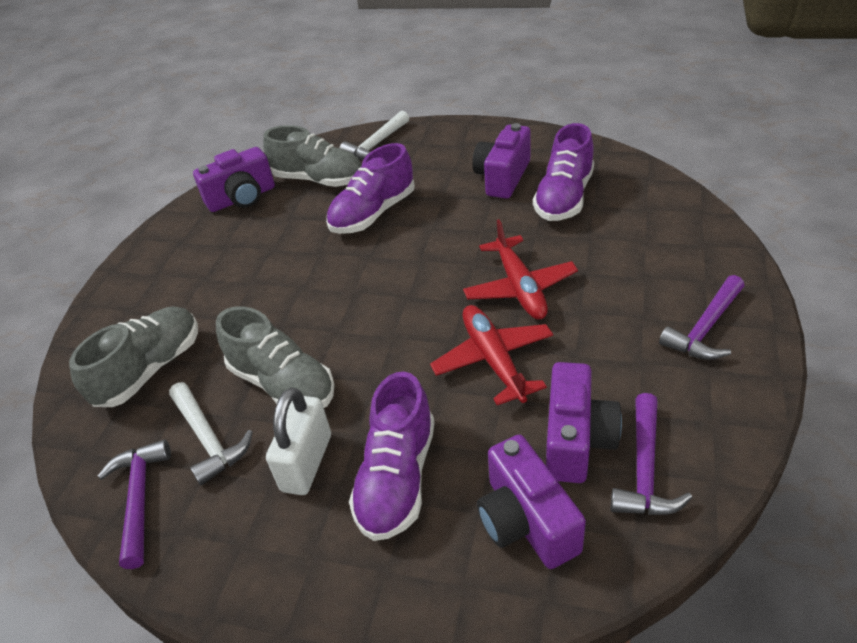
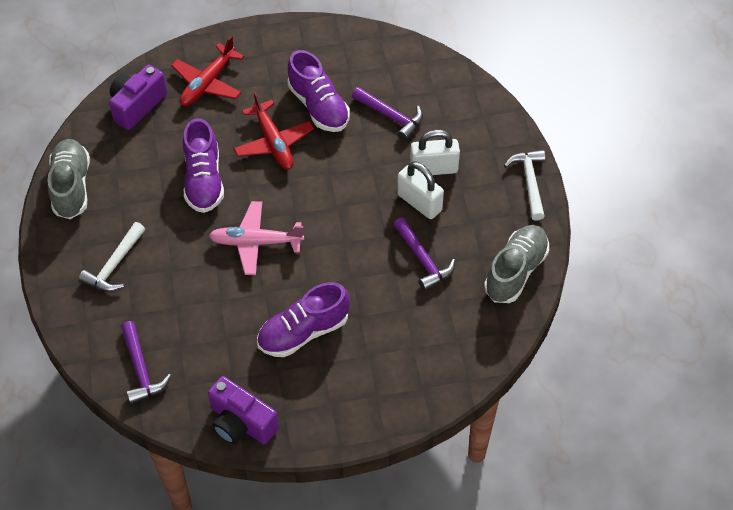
grey shoe: [69,306,198,407] [216,306,335,408] [263,125,362,187] = 3 -> [47,139,90,219] [484,225,549,303] = 2
pink plane: none = 0 -> [209,201,304,275] = 1
purple camera: [193,147,275,212] [472,123,530,199] [477,435,586,569] [546,362,622,483] = 4 -> [109,65,167,130] [208,376,279,444] = 2
white padlock: [266,387,331,495] = 1 -> [397,161,444,219] [410,130,460,175] = 2

